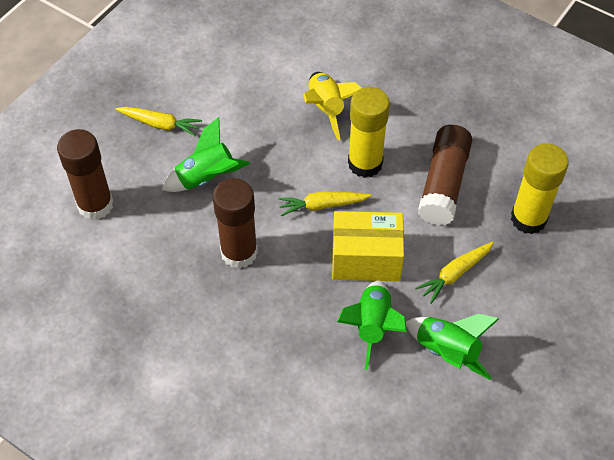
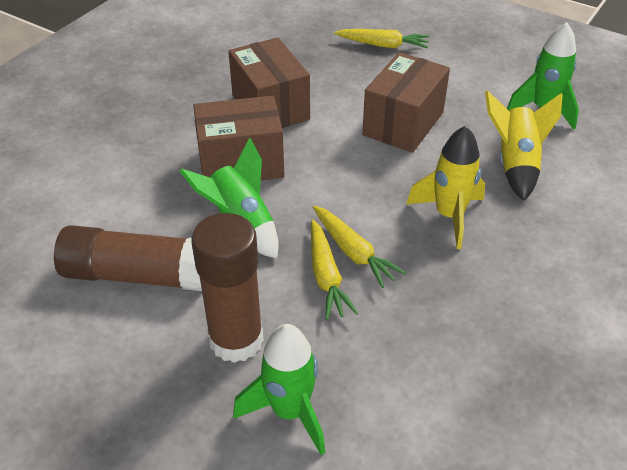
brown box: none = 0 -> [193,96,284,180] [228,37,310,128] [362,52,450,153] = 3
brown glue stick: [57,129,113,220] [212,178,258,269] [418,125,472,226] = 3 -> [54,225,202,291] [191,213,264,363] = 2
yellow box: [332,211,404,281] = 1 -> none = 0
yellow glue stick: [348,87,390,178] [511,143,569,234] = 2 -> none = 0
yellow rocket: [303,72,361,140] = 1 -> [407,125,485,249] [485,90,562,201] = 2

